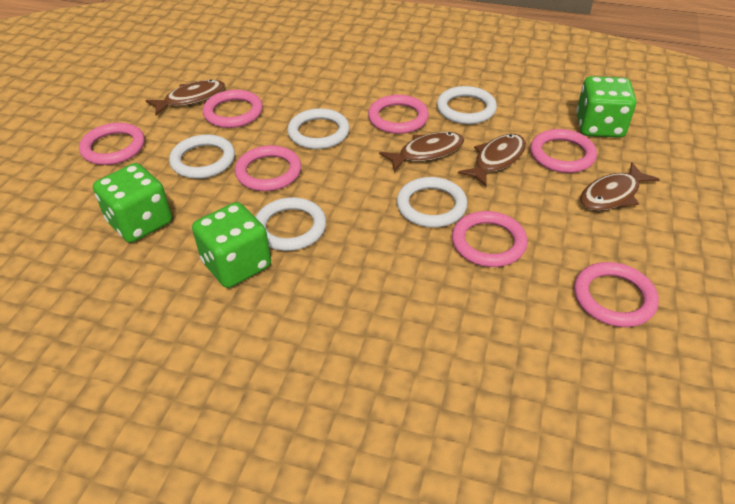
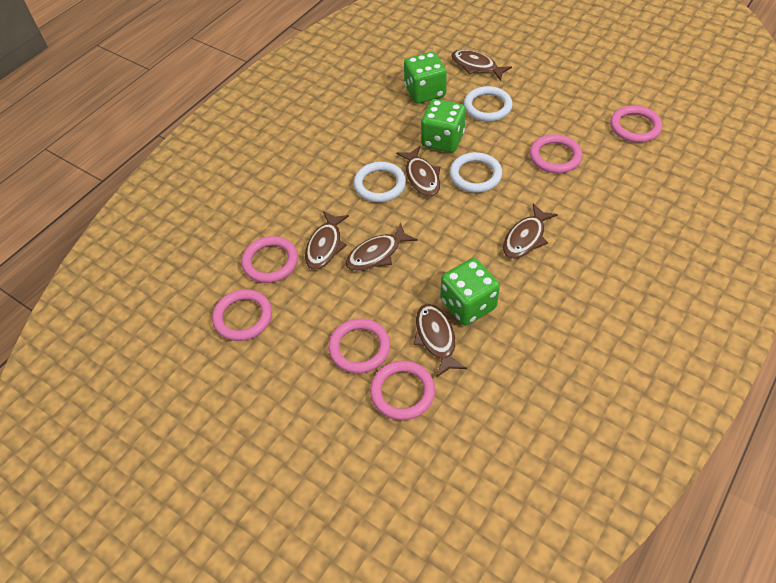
brown fish: [145,80,225,115] [379,132,464,172] [458,134,526,186] [580,162,660,211] = 4 -> [305,211,349,270] [345,223,417,271] [396,146,440,197] [414,304,467,378] [451,50,512,81] [503,203,558,259] = 6
pink ring: [79,123,145,165] [203,90,263,128] [235,145,301,191] [368,95,429,134] [452,211,528,267] [530,129,597,173] [574,262,659,327] = 7 -> [212,289,272,341] [241,236,298,283] [328,318,390,374] [370,361,435,420] [530,134,582,173] [610,105,662,143] = 6
white ring: [169,134,235,179] [255,197,326,251] [287,108,350,149] [397,177,468,228] [437,86,497,124] = 5 -> [353,162,406,202] [450,152,502,193] [464,86,513,122] = 3

